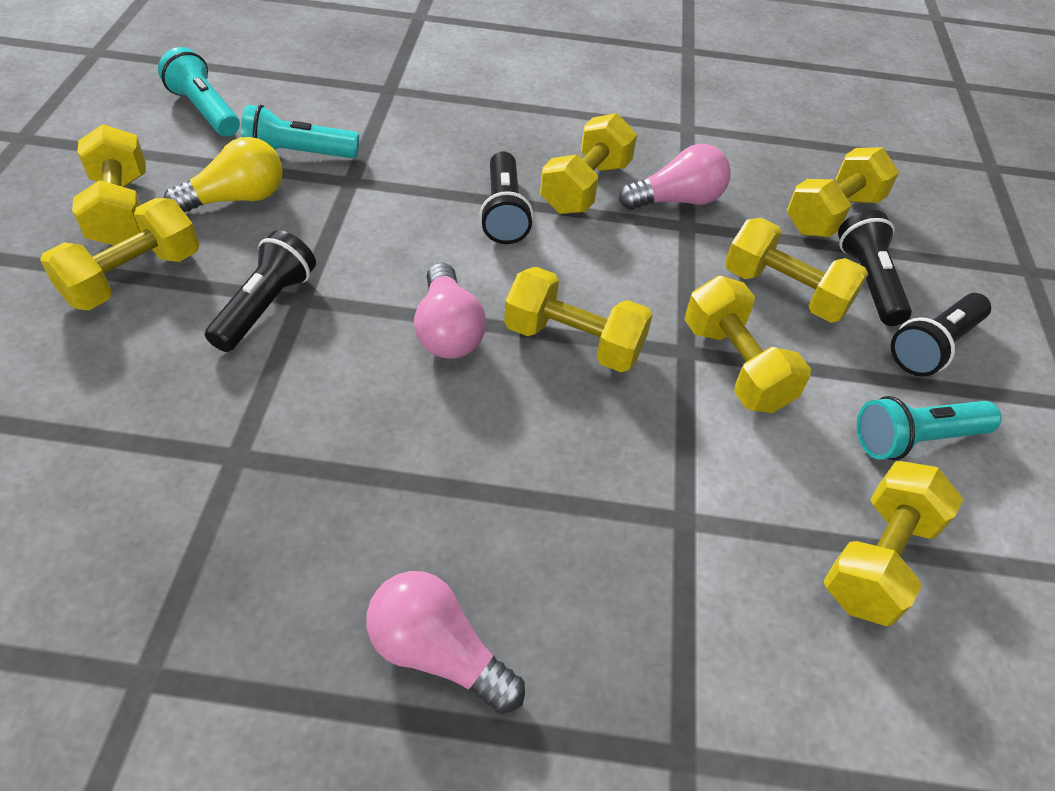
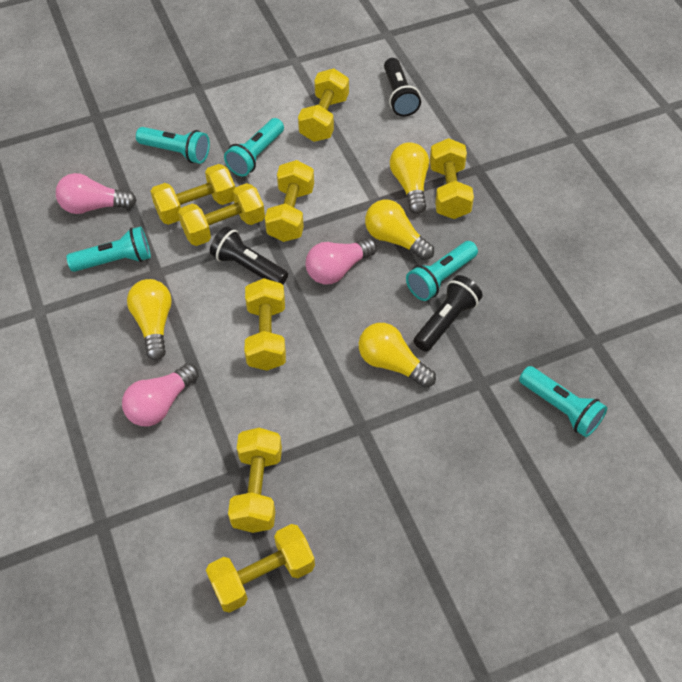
black flashlight: [205,230,316,352] [479,151,533,244] [838,210,912,326] [891,293,991,377] = 4 -> [210,227,288,285] [384,58,421,117] [414,275,483,352] = 3
turquoise flashlight: [158,47,240,136] [241,105,359,158] [857,396,1001,460] = 3 -> [66,226,151,272] [136,127,210,164] [224,118,284,177] [406,241,478,301] [519,366,607,437] = 5
yellow light bulb: [164,137,283,212] = 1 -> [127,279,172,360] [359,323,436,388] [365,200,434,260] [390,142,429,214] = 4

